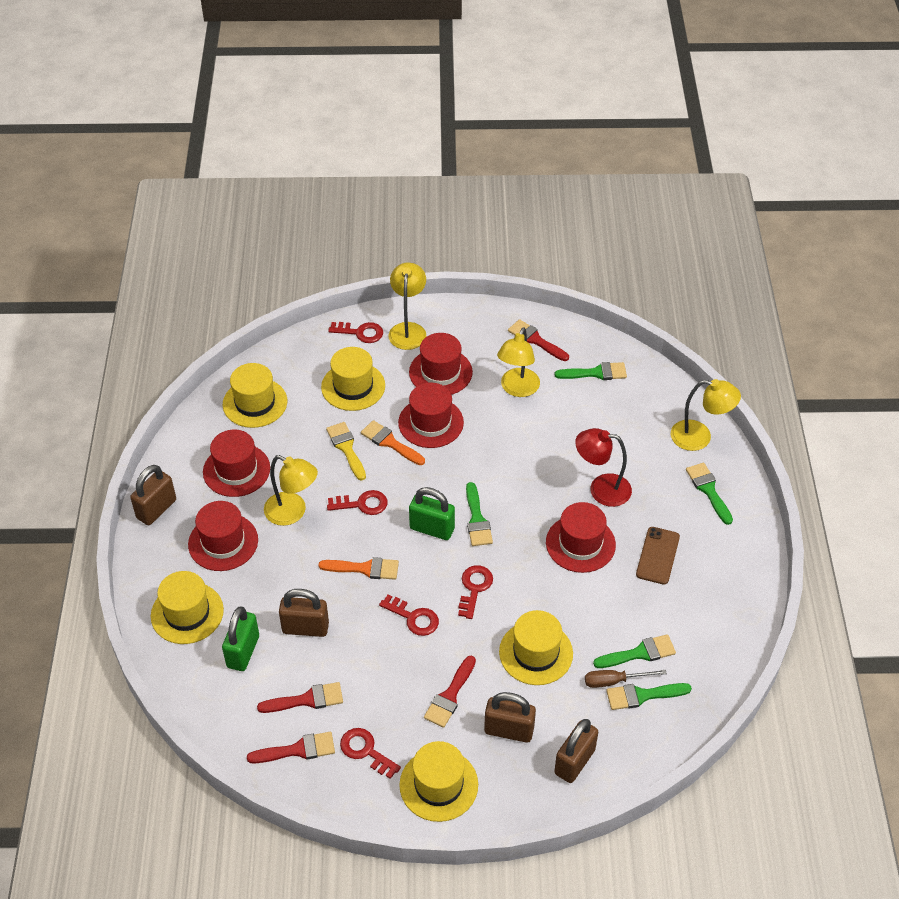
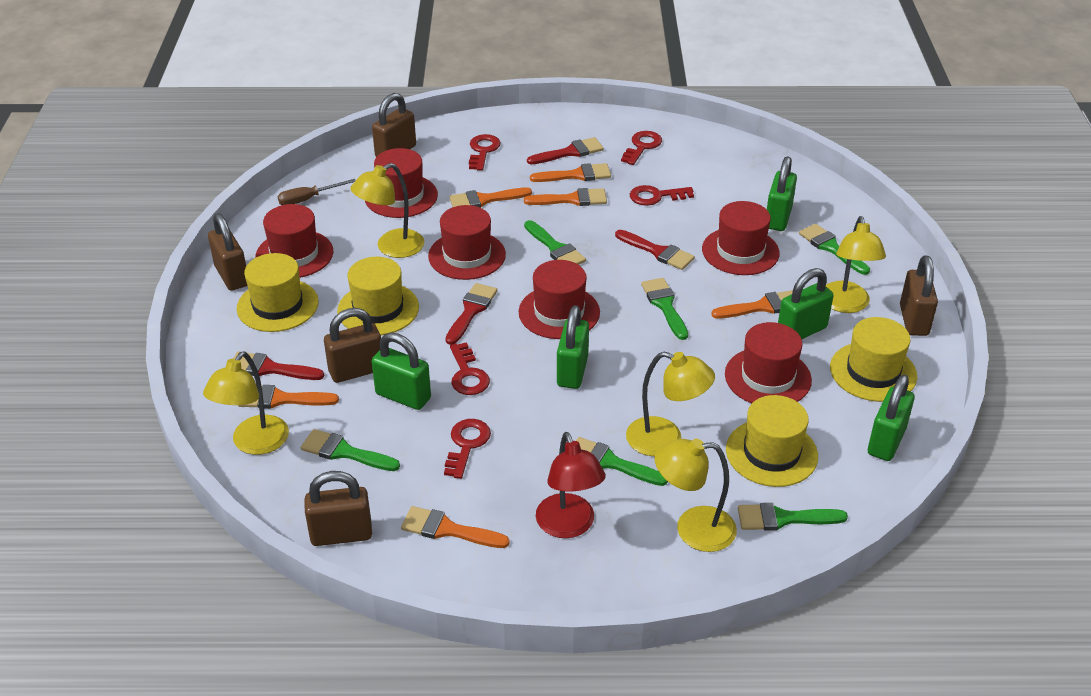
brown padlock: [130,465,176,525] [279,589,329,637] [484,692,536,743] [554,719,598,783] = 4 -> [208,213,247,291] [304,471,372,546] [324,308,381,383] [372,93,416,157] [900,256,938,336] = 5
brown phone: [636,527,680,585] = 1 -> none = 0
green brush: [466,482,493,546] [554,362,627,380] [593,634,676,668] [606,683,692,710] [686,463,733,525] = 5 -> [301,429,400,471] [524,220,586,265] [576,437,668,486] [641,278,688,340] [738,503,848,531] [799,224,870,275] = 6
green padlock: [222,606,259,671] [409,487,455,540] = 2 -> [372,333,431,410] [557,305,589,389] [767,157,797,231] [778,268,833,339] [868,375,915,461] = 5
orange brush: [319,557,399,580] [361,420,425,465] = 2 -> [238,385,339,409] [401,506,510,548] [449,187,532,207] [524,188,607,206] [530,163,611,182] [711,290,793,318] = 6
red hat: [188,501,258,571] [203,430,270,497] [398,383,464,448] [409,333,473,395] [546,502,616,573] = 5 -> [255,204,333,278] [365,148,438,218] [428,205,506,280] [519,260,600,339] [702,201,780,275] [725,322,812,403] = 6
yellow brush: [326,422,366,481] = 1 -> none = 0
yellow hat: [151,571,224,644] [223,363,287,428] [321,347,385,411] [399,741,478,822] [499,610,573,685] = 5 -> [237,253,319,332] [337,257,419,335] [726,395,818,487] [830,317,917,402] = 4
yellow lamp: [264,455,318,526] [389,262,426,350] [497,327,540,397] [671,379,741,451] = 4 -> [203,351,289,455] [351,163,424,258] [626,352,715,456] [654,438,737,552] [826,216,886,313] = 5

